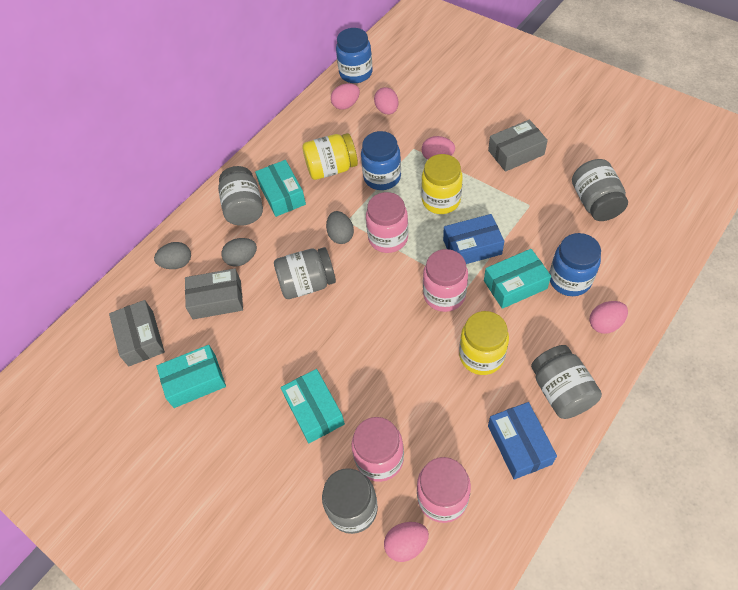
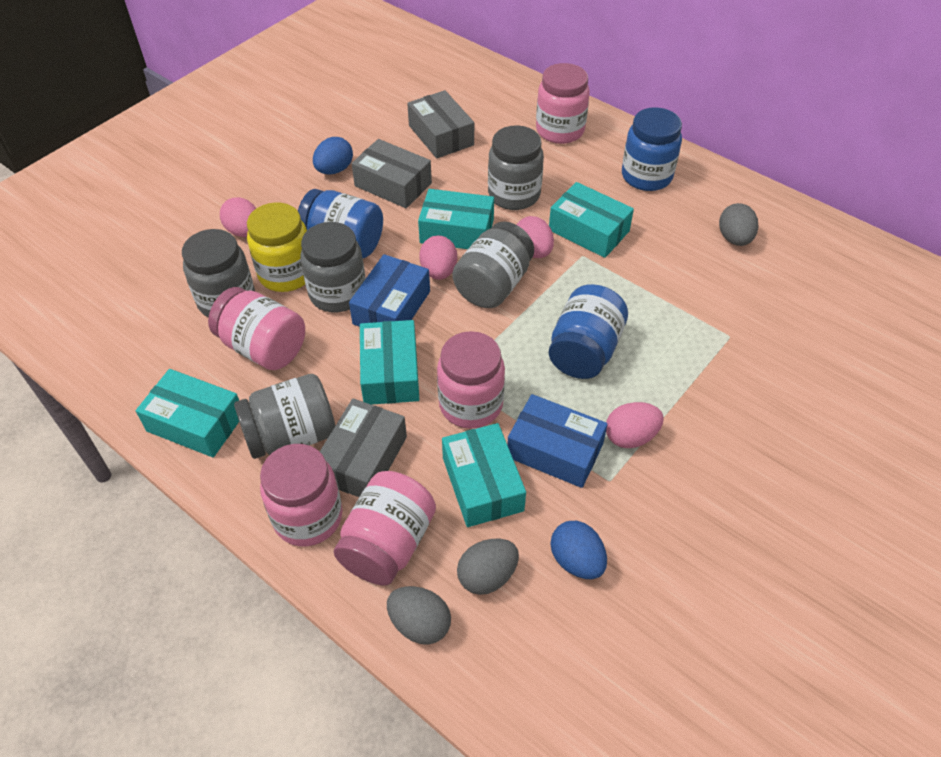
blue egg: none = 0 -> [313,137,353,174] [551,521,607,579] = 2
pink egg: [331,83,360,110] [374,87,399,115] [384,522,429,562] [422,136,455,160] [589,301,628,334] = 5 -> [220,197,256,237] [419,235,457,280] [516,216,554,258] [606,402,664,448] = 4
pink jar: [351,417,404,482] [366,192,408,253] [417,457,471,523] [423,249,468,312] = 4 -> [208,287,305,370] [260,444,342,546] [334,471,436,585] [437,331,505,429] [536,63,590,144] = 5
turquoise box: [156,345,226,408] [255,160,306,217] [281,369,345,443] [484,249,551,309] = 4 -> [136,369,239,457] [360,320,419,405] [418,189,494,249] [442,423,526,527] [549,182,634,258] = 5
yellow jar: [302,133,358,180] [421,154,463,214] [459,311,509,375] = 3 -> [247,202,307,292] = 1

